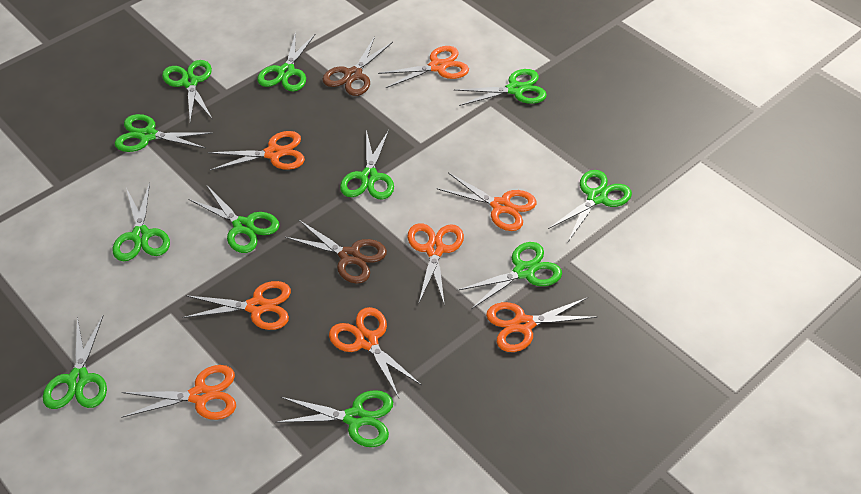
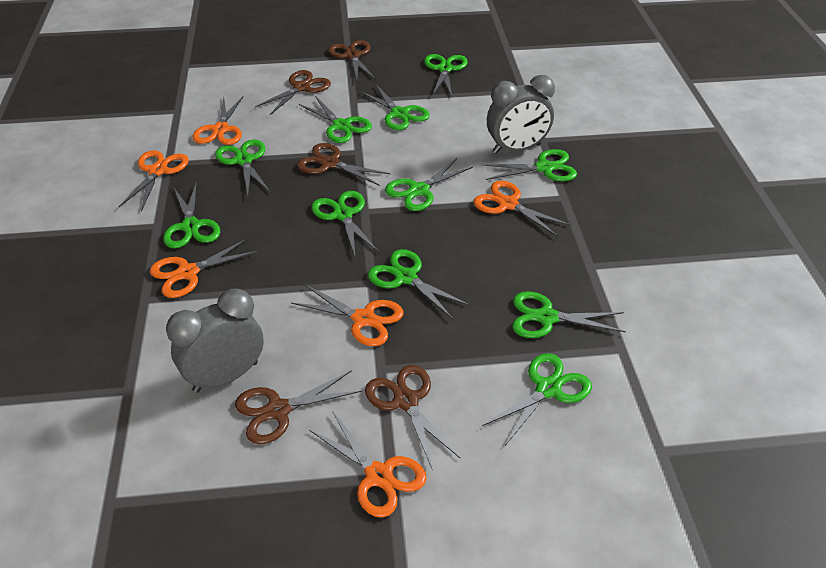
brown scissors: [285,220,387,284] [323,36,393,96] = 2 -> [235,370,363,444] [255,70,331,115] [297,143,391,186] [328,40,376,80] [365,365,461,468] = 5
grey clock: none = 0 -> [166,289,264,393] [487,75,555,154] = 2
orange scissors: [121,365,236,420] [182,281,291,330] [208,131,305,170] [329,307,421,398] [378,46,469,88] [408,223,464,306] [437,172,537,231] [486,297,598,352] = 8 -> [119,150,189,211] [150,238,259,298] [192,95,244,145] [291,285,403,346] [309,411,427,518] [473,181,571,237] = 6

